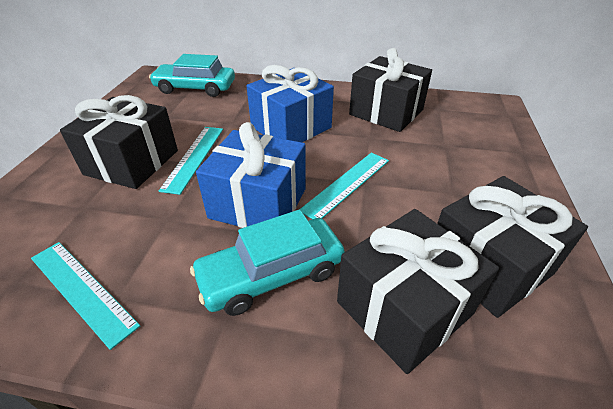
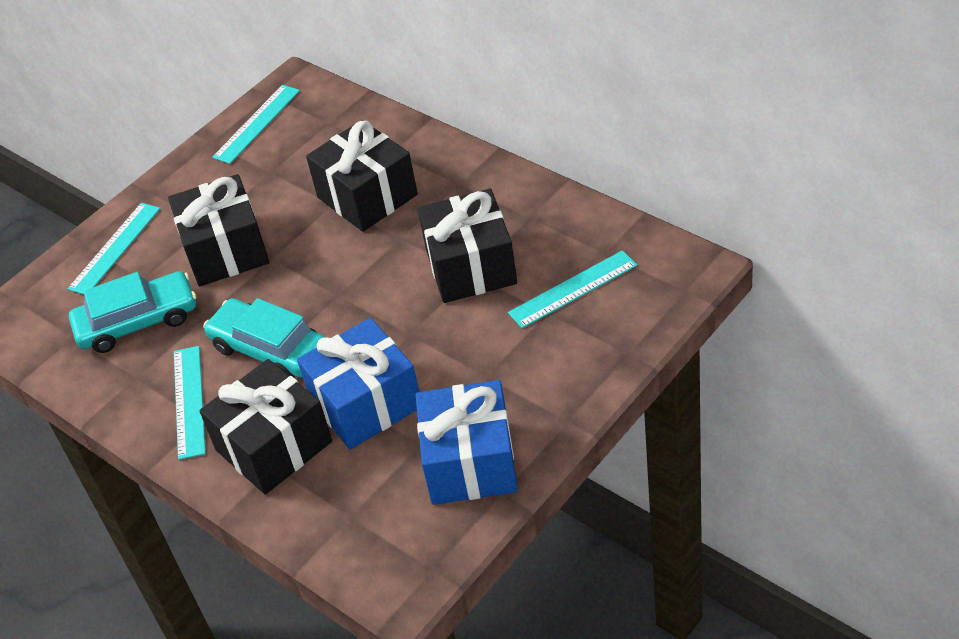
turquoise ruler: [31,242,140,350] [159,127,223,195] [300,153,389,219] = 3 -> [67,203,160,295] [174,346,206,460] [212,85,300,164] [508,250,637,328] = 4

